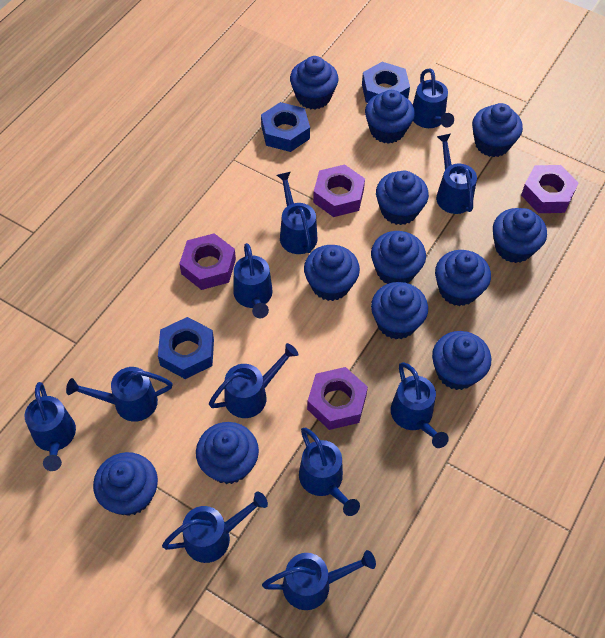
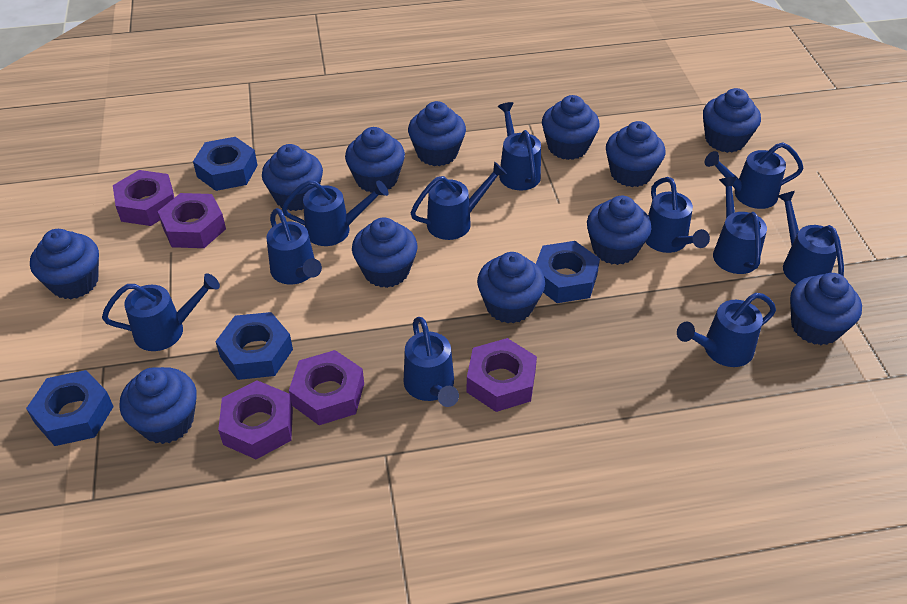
blue nut: [158,317,214,379] [261,102,310,152] [362,62,410,103] = 3 -> [26,370,114,446] [193,137,258,191] [215,312,293,380] [536,241,600,303] = 4
purple nut: [179,233,236,290] [307,367,368,430] [313,164,365,217] [521,165,579,213] = 4 -> [113,170,174,226] [158,193,226,248] [218,380,293,459] [289,350,364,425] [466,338,537,412] = 5

